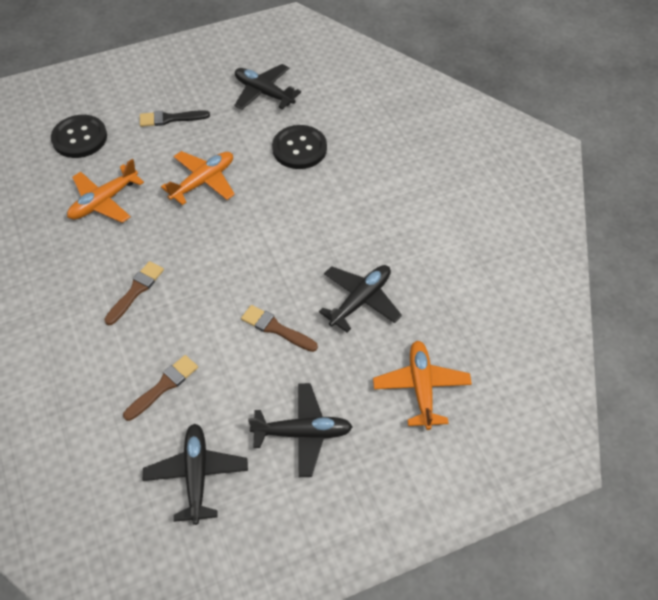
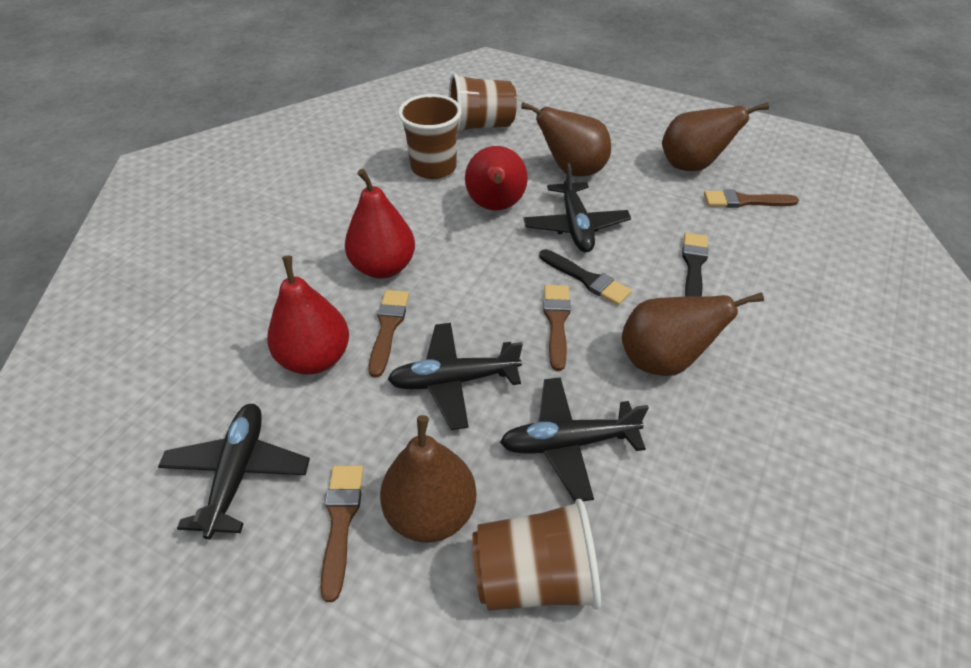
black brush: [140,110,210,127] = 1 -> [539,249,632,305] [682,233,708,297] = 2
black button: [51,115,107,158] [272,125,327,169] = 2 -> none = 0
brown brush: [104,261,164,325] [123,355,198,421] [241,305,318,352] = 3 -> [320,465,363,602] [369,290,409,378] [544,285,571,371] [704,190,799,208] = 4
brown cup: none = 0 -> [398,94,462,179] [449,73,517,132] [472,499,601,611] = 3
brown pear: none = 0 -> [380,415,476,543] [521,102,611,176] [622,292,764,376] [662,102,769,171] = 4
orange plane: [67,159,144,223] [161,151,235,205] [373,341,472,430] = 3 -> none = 0
red pear: none = 0 -> [267,256,349,375] [345,169,415,279] [465,146,528,210] = 3

